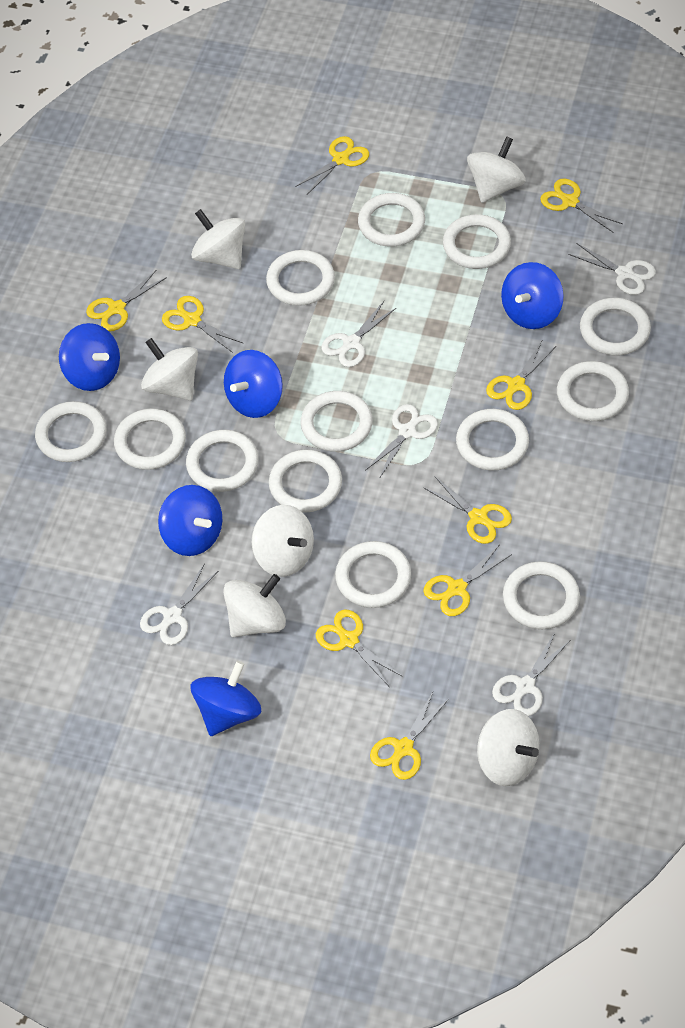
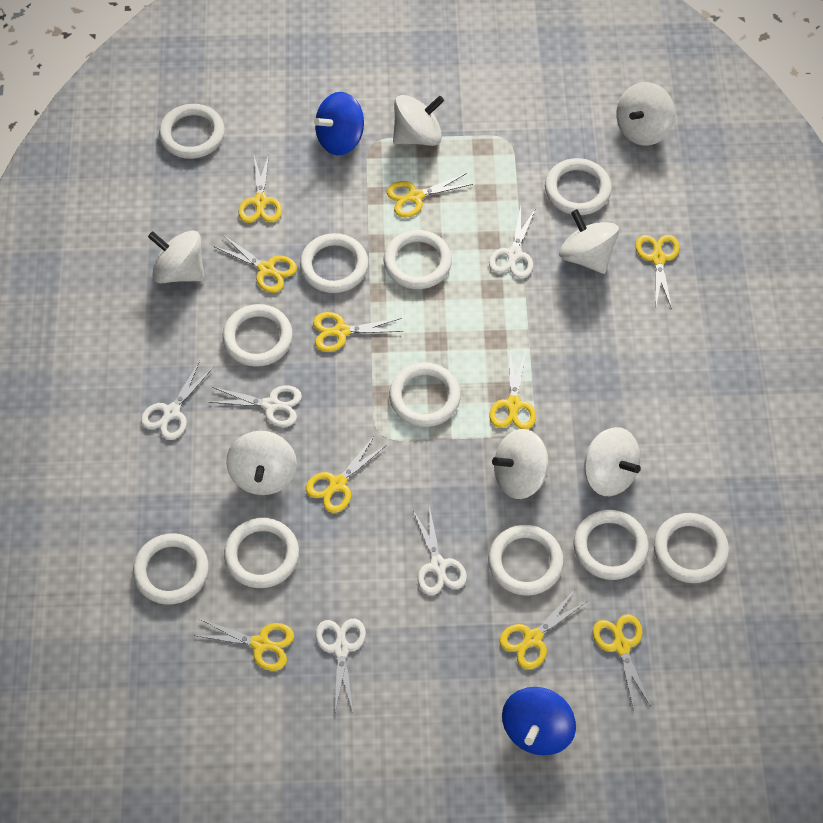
blue spinning top: [59,323,120,391] [158,485,222,556] [191,661,261,736] [224,350,283,418] [501,262,564,329] = 5 -> [314,92,364,155] [502,687,576,755] = 2
white ring: [35,401,107,462] [114,408,186,470] [186,430,259,492] [266,250,335,306] [269,449,342,513] [301,391,373,452] [335,541,411,608] [358,193,425,247] [443,214,511,269] [456,409,529,471] [503,561,580,629] [557,361,629,421] [580,298,651,355] = 13 -> [133,533,209,605] [159,104,225,159] [222,304,293,367] [224,518,299,588] [300,233,368,293] [384,230,452,289] [389,362,461,427] [488,525,564,596] [545,158,612,215] [574,510,649,580] [654,513,729,583] = 11
white spinning top: [141,338,198,401] [191,209,245,269] [224,574,286,637] [252,505,314,577] [467,136,526,203] [477,709,539,786] = 6 -> [148,230,204,283] [226,431,297,495] [393,95,444,146] [492,429,548,499] [559,209,619,274] [584,427,641,496] [616,82,675,145] = 7
yellow scissors: [86,270,167,331] [162,296,244,353] [296,136,369,194] [316,610,403,686] [370,692,449,780] [423,476,512,544] [423,544,512,616] [486,339,556,410] [540,179,623,232] = 9 -> [194,619,294,671] [214,235,297,293] [238,154,282,223] [306,435,387,513] [313,312,403,352] [387,173,473,217] [489,351,536,429] [499,591,586,670] [593,614,651,710] [635,235,680,309] = 10

